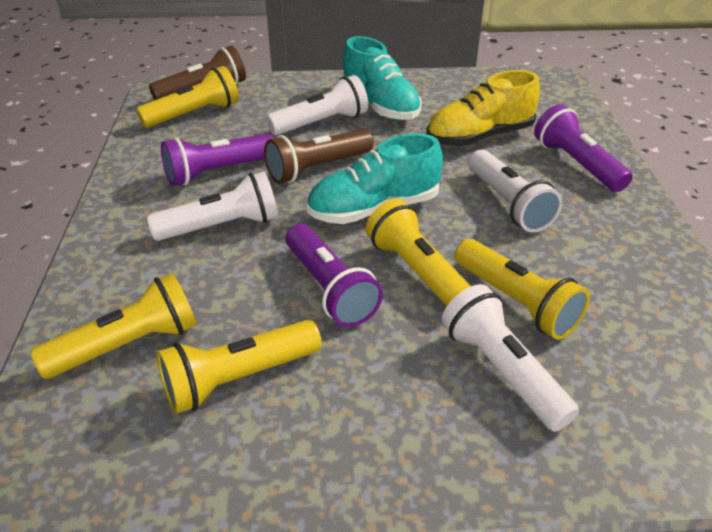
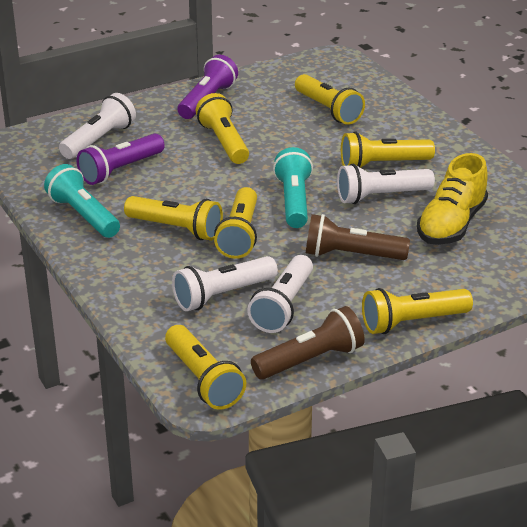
purple flashlight: [161,134,274,186] [285,224,383,327] [534,104,633,192] = 3 -> [76,134,165,185] [178,55,238,119] = 2
turquoise flashlight: none = 0 -> [44,164,120,238] [273,147,313,228] = 2
turquoise shoe: [307,133,443,224] [342,36,422,120] = 2 -> none = 0
yellow flashlight: [30,273,197,379] [136,66,239,128] [157,320,322,414] [366,199,471,306] [455,239,590,340] = 5 -> [124,196,223,240] [165,325,246,410] [196,93,249,164] [214,187,257,259] [295,74,365,125] [341,131,435,168] [362,288,473,334] = 7

